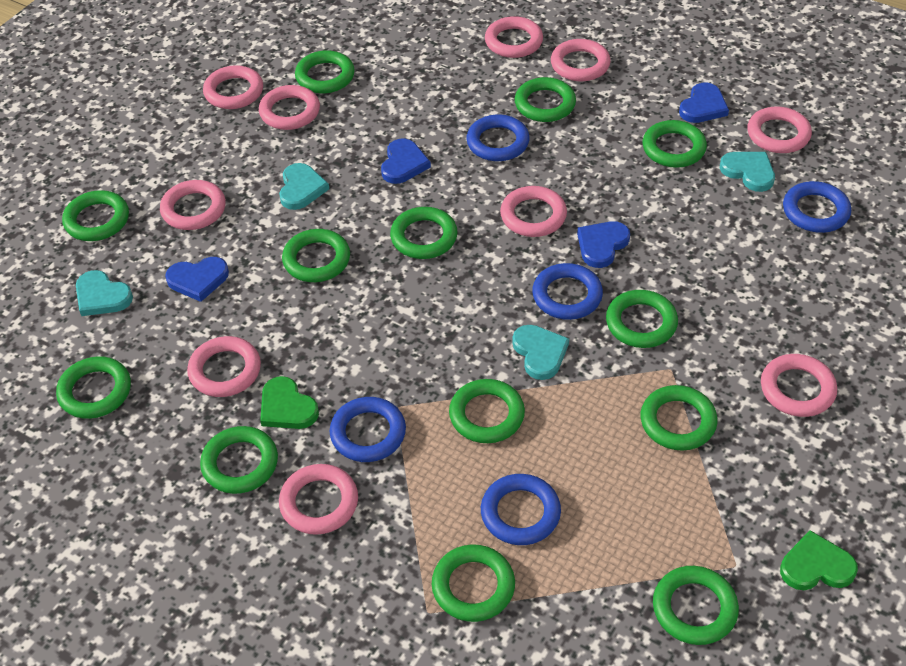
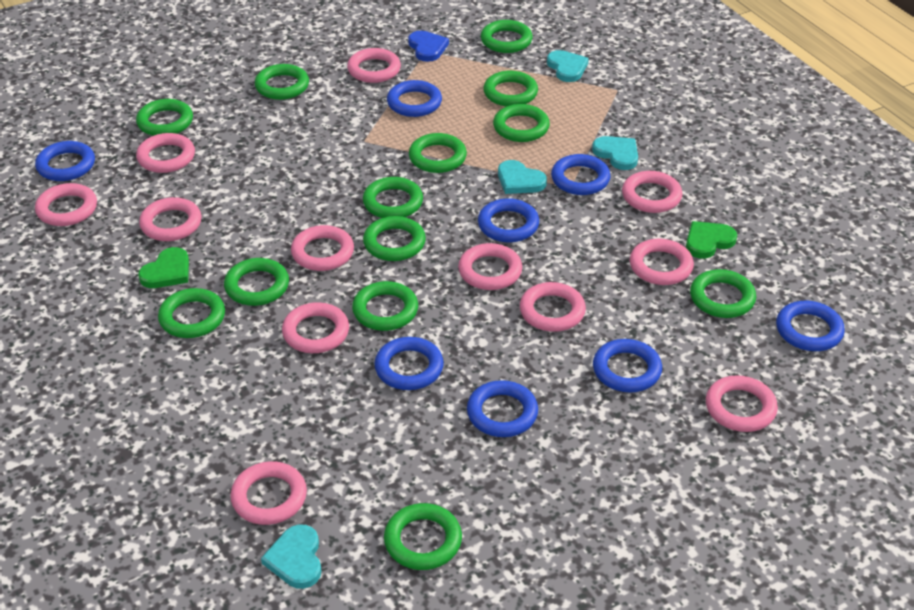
blue heart: [165,257,229,302] [381,139,431,184] [577,221,630,268] [679,83,729,123] = 4 -> [408,31,449,62] = 1
blue ring: [330,397,406,462] [466,115,530,161] [481,474,561,545] [532,263,603,320] [783,181,851,233] = 5 -> [35,141,95,181] [374,337,444,390] [387,80,442,117] [467,380,538,437] [478,198,539,242] [551,154,611,195] [593,339,662,392] [776,301,845,351] = 8
pink ring: [160,180,226,230] [187,336,261,397] [203,65,263,109] [259,85,320,130] [279,464,358,535] [485,16,543,58] [500,186,567,237] [551,39,610,81] [747,106,812,153] [761,354,837,417] = 10 -> [35,183,97,226] [136,133,195,173] [139,197,201,241] [230,461,307,525] [282,302,349,353] [291,225,354,271] [347,48,401,83] [458,243,522,290] [520,282,586,332] [622,171,682,213] [630,239,694,285] [706,375,778,432] = 12

